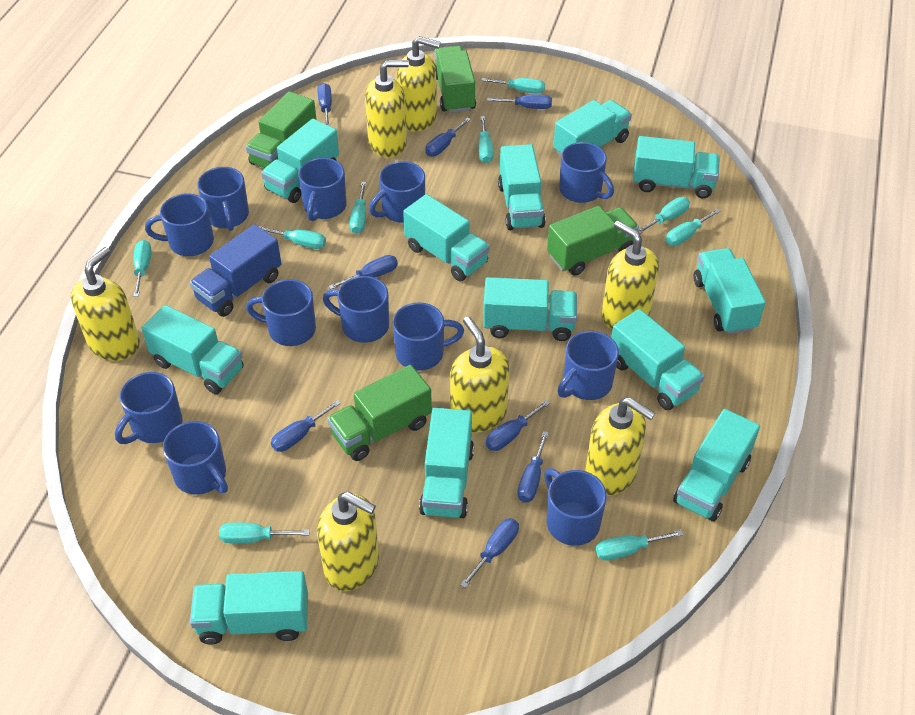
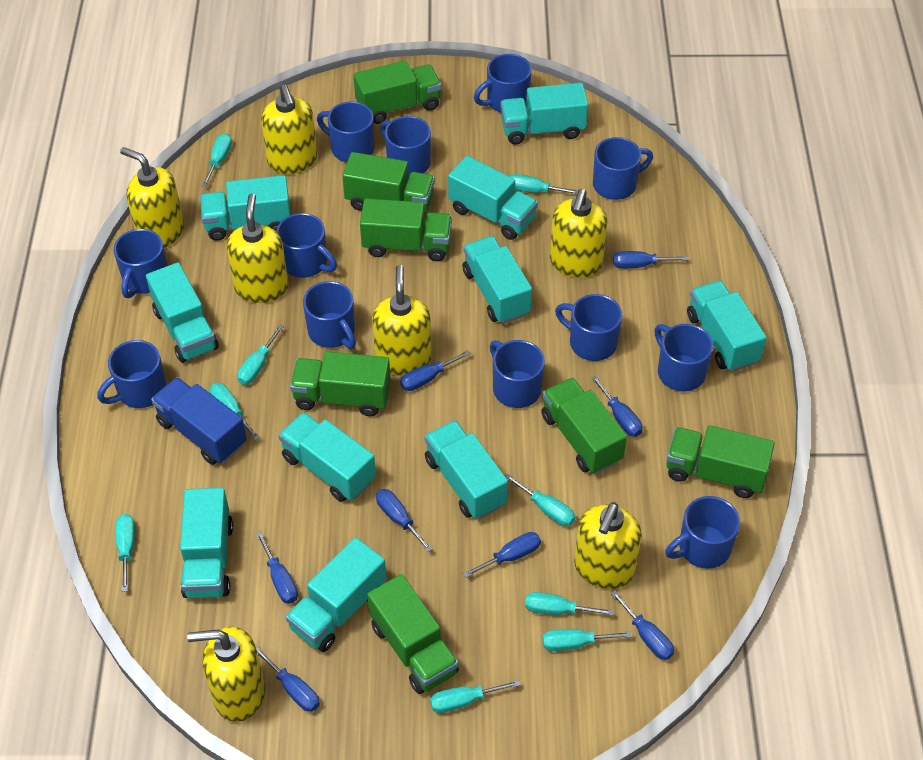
green truck: [246,91,317,168] [327,365,432,461] [435,46,476,113] [547,206,639,276] = 4 -> [290,351,391,416] [342,152,435,213] [354,60,441,124] [360,199,452,261] [367,574,459,694] [541,378,627,474] [667,425,775,498] = 7
turquoise truck: [142,305,243,394] [190,571,308,644] [261,119,339,203] [403,194,490,281] [419,408,474,518] [483,277,577,341] [498,144,546,230] [553,100,632,156] [611,309,705,410] [633,136,719,198] [673,409,760,522] [693,248,766,335] = 12 -> [146,262,219,363] [180,488,233,598] [200,175,291,241] [279,412,376,502] [286,537,387,652] [425,420,508,519] [448,156,538,240] [463,236,532,324] [500,83,588,145] [687,281,767,372] = 10

